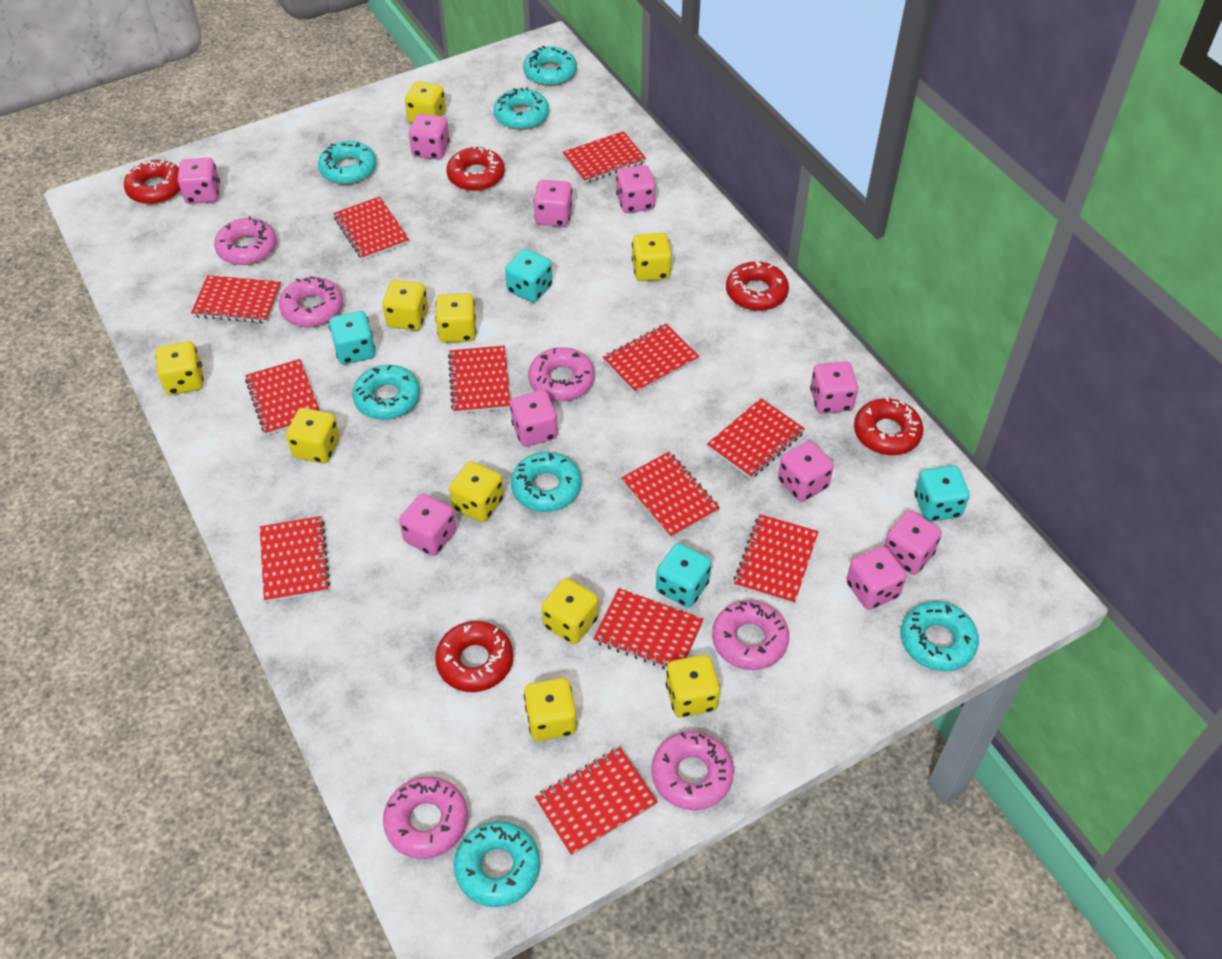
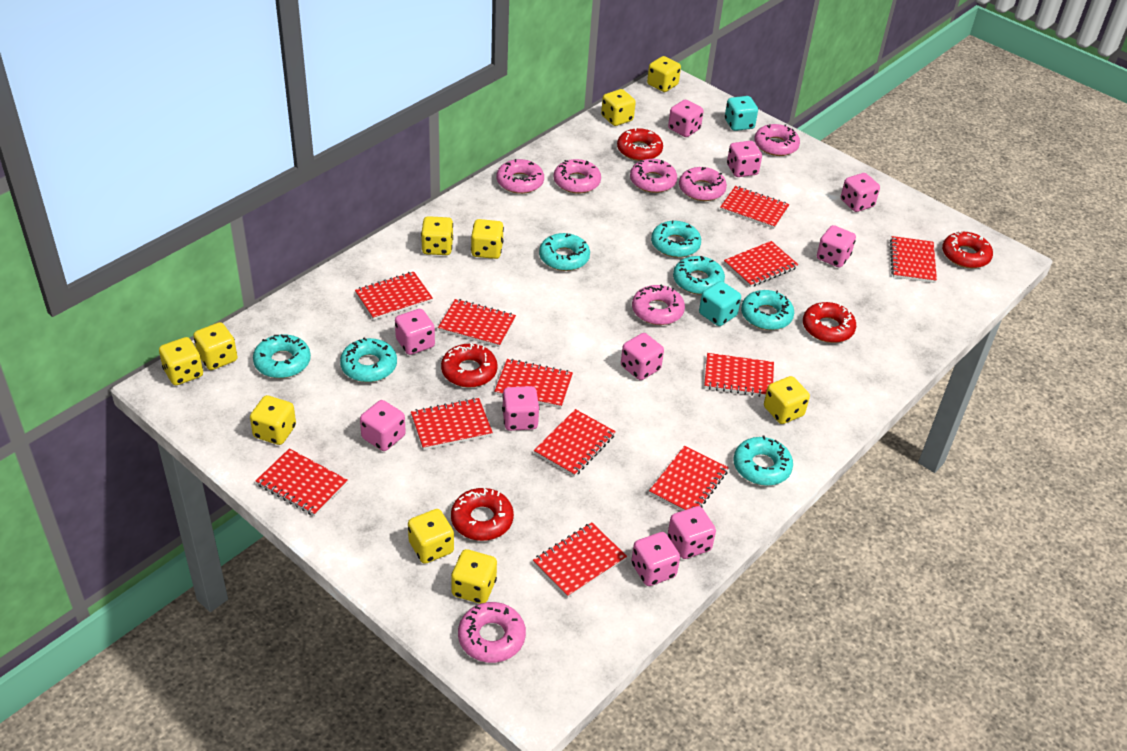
pink donut: [214,216,277,265] [279,276,343,327] [383,776,468,859] [528,347,594,401] [651,731,734,810] [712,600,789,670] = 6 -> [458,602,526,663] [497,159,544,194] [554,159,601,193] [630,159,677,193] [632,284,685,325] [679,167,727,201] [754,124,800,156] = 7
turquoise dice: [329,311,376,364] [505,249,552,302] [656,543,711,608] [915,465,970,522] = 4 -> [699,281,741,326] [725,96,758,131] = 2

